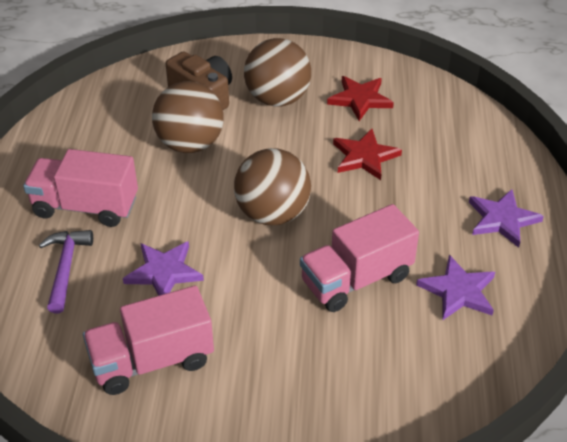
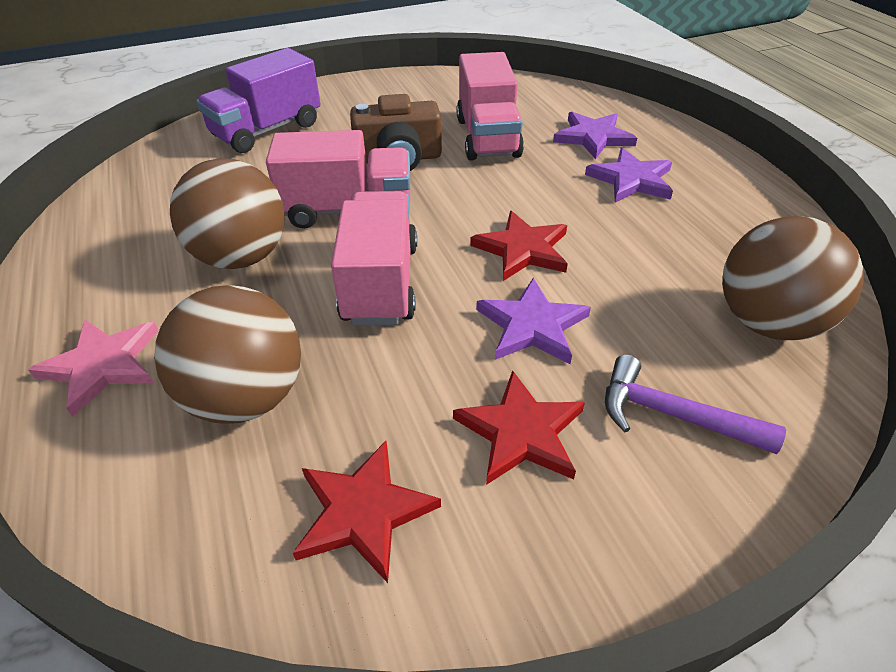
pink star: none = 0 -> [28,320,159,417] = 1
purple truck: none = 0 -> [196,48,321,153] = 1
red star: [327,76,394,121] [333,129,402,180] = 2 -> [293,441,441,583] [453,370,585,485] [470,211,568,281] = 3

